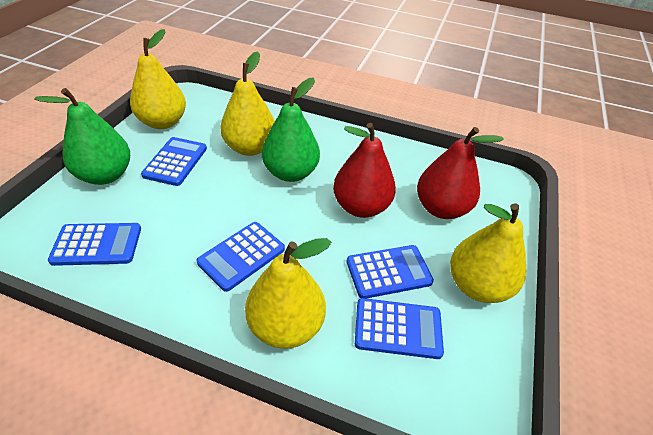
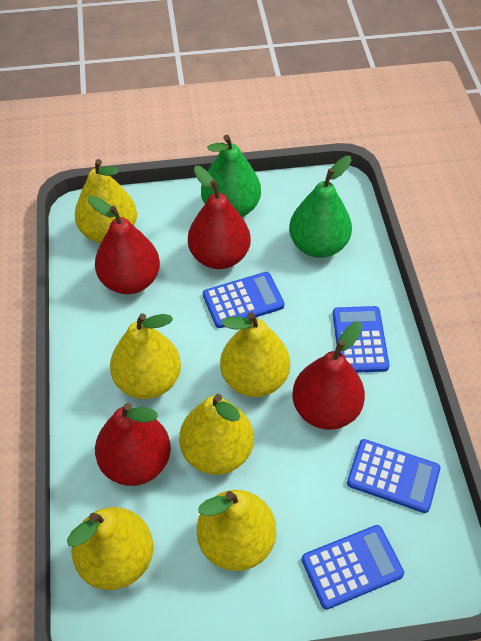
blue calculator: [48,223,141,266] [141,137,207,186] [196,222,285,292] [346,245,434,299] [355,298,444,359] = 5 -> [203,272,285,328] [302,525,404,609] [333,306,389,373] [347,439,440,513] = 4
red pear: [333,123,396,218] [417,127,504,219] = 2 -> [88,196,160,294] [95,403,171,486] [188,166,251,269] [292,322,365,430] = 4
yellow pear: [130,29,186,129] [220,51,275,156] [245,238,331,349] [450,203,526,303] = 4 -> [67,507,153,590] [75,159,137,243] [110,313,181,399] [179,394,254,475] [197,490,276,571] [220,312,290,397] = 6

